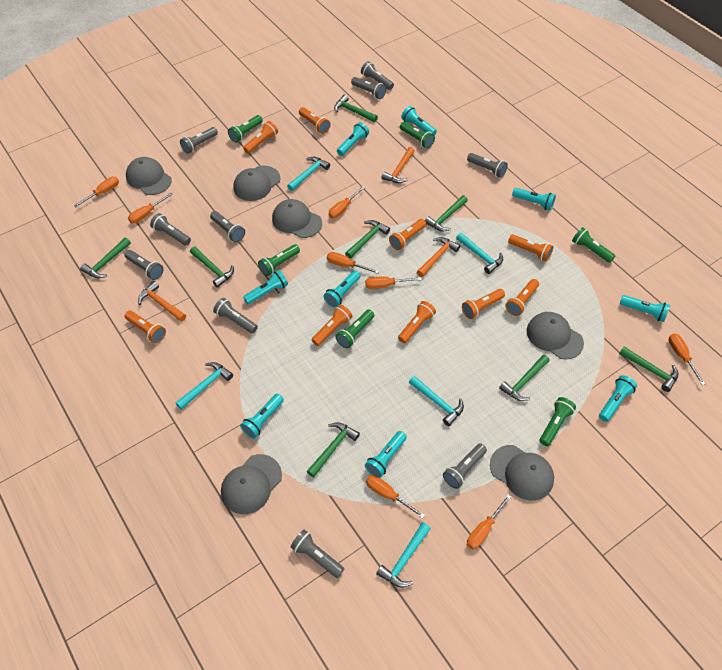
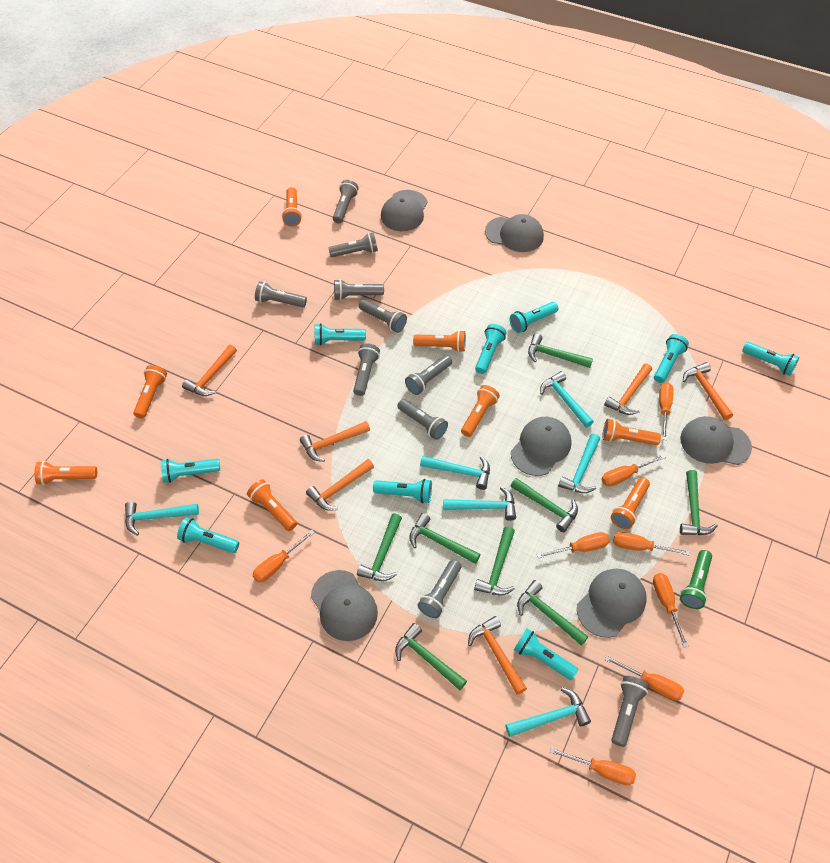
green flashlight: [228,115,263,143] [258,244,300,276] [336,310,374,348] [400,122,435,149] [540,397,576,446] [572,227,615,263] = 6 -> [680,550,712,609] = 1
orange flashlight: [124,311,166,344] [243,121,278,154] [299,107,331,134] [312,304,352,346] [389,219,426,250] [398,301,436,343] [462,289,505,319] [506,279,539,316] [508,234,553,262] = 9 -> [34,461,97,485] [133,365,167,419] [247,479,297,531] [282,187,302,226] [413,330,466,352] [461,385,500,437] [602,419,661,445] [611,477,650,529] = 8
orange hammer: [138,281,186,322] [381,147,415,183] [417,237,460,277] = 3 -> [182,345,237,396] [300,421,370,462] [306,459,374,511] [468,616,527,695] [604,364,652,415] [683,362,733,420] = 6
turquoise hammer: [175,362,233,410] [287,157,330,191] [376,522,431,588] [409,376,464,426] [456,233,503,274] = 5 -> [125,502,199,535] [420,456,490,490] [443,486,516,521] [506,687,591,737] [540,371,594,428] [558,434,600,493] = 6

